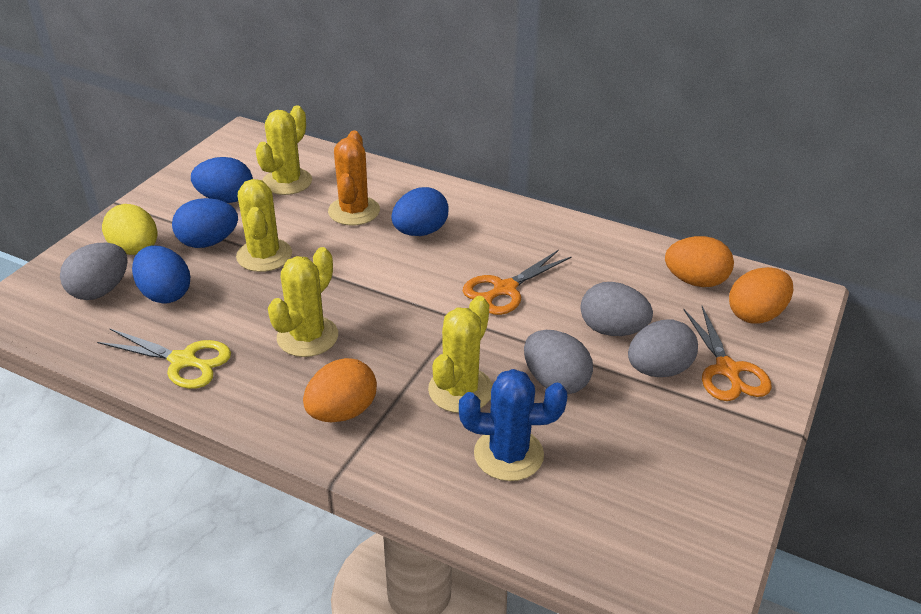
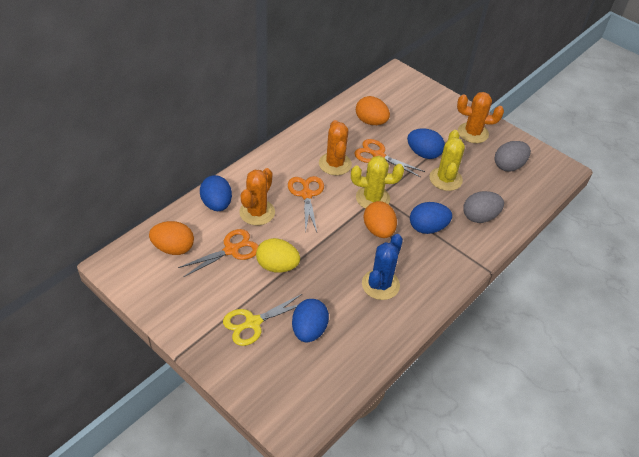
grey egg: [60,243,128,300] [524,330,593,394] [580,282,653,336] [628,320,698,377] = 4 -> [463,191,504,223] [495,141,531,172] = 2
orange cactus: [328,130,380,226] = 1 -> [239,168,275,226] [319,120,352,175] [457,92,504,143] = 3
orange scissors: [463,250,572,315] [683,306,772,401] = 2 -> [178,229,258,277] [288,176,324,232] [354,139,425,178] = 3
yellow cactus: [236,179,292,272] [256,105,312,195] [268,247,338,357] [428,296,493,413] = 4 -> [351,156,404,209] [429,130,465,191] = 2

